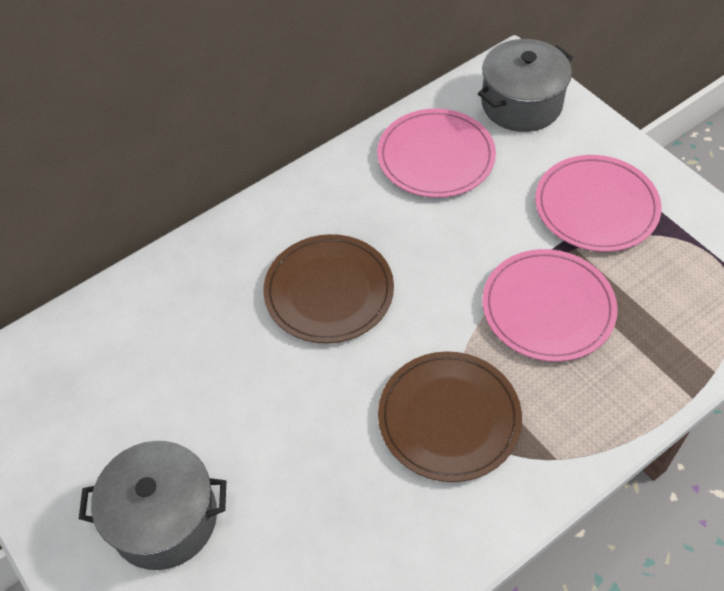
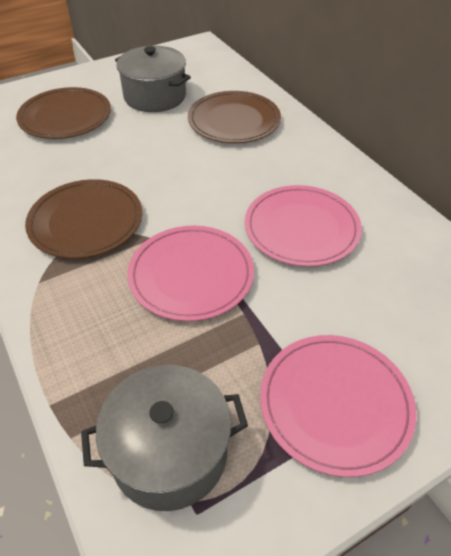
brown plate: [263,234,394,343] [378,351,522,482] = 2 -> [16,87,111,139] [25,179,142,259] [188,91,281,143] = 3

